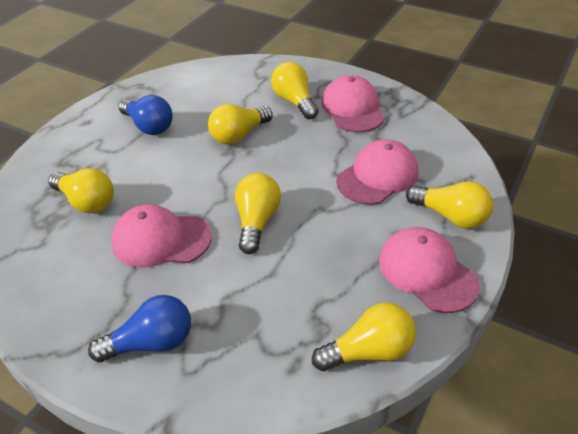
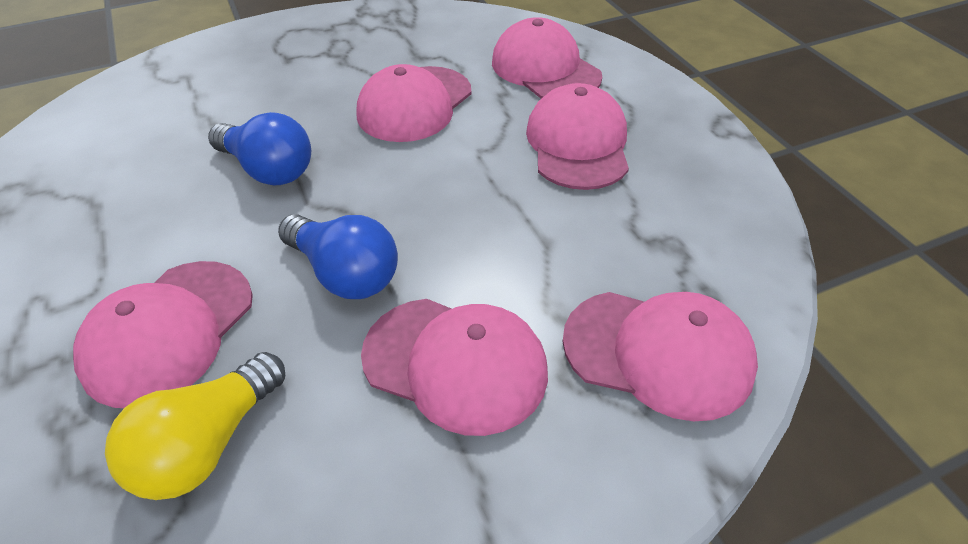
pink cap: [111,204,212,268] [321,75,385,132] [336,139,418,205] [379,227,480,313] = 4 -> [73,261,253,408] [357,64,472,142] [361,299,548,436] [492,17,602,98] [526,83,629,190] [562,292,758,421] = 6
yellow light bulb: [48,168,114,213] [208,104,273,145] [235,173,281,254] [271,62,319,119] [312,303,416,371] [406,181,493,229] = 6 -> [105,352,285,500] = 1

